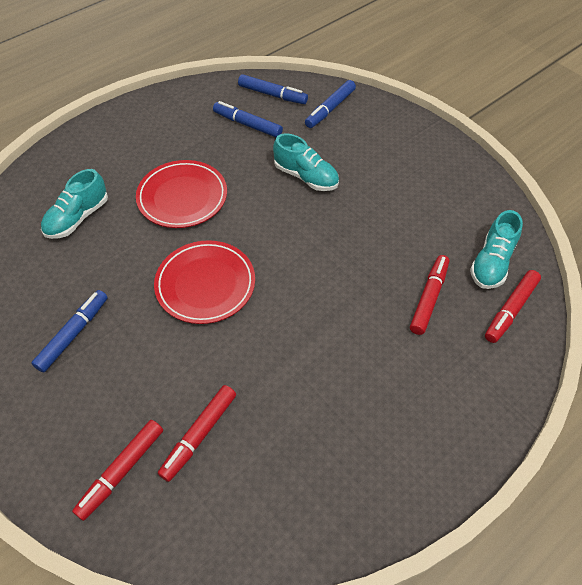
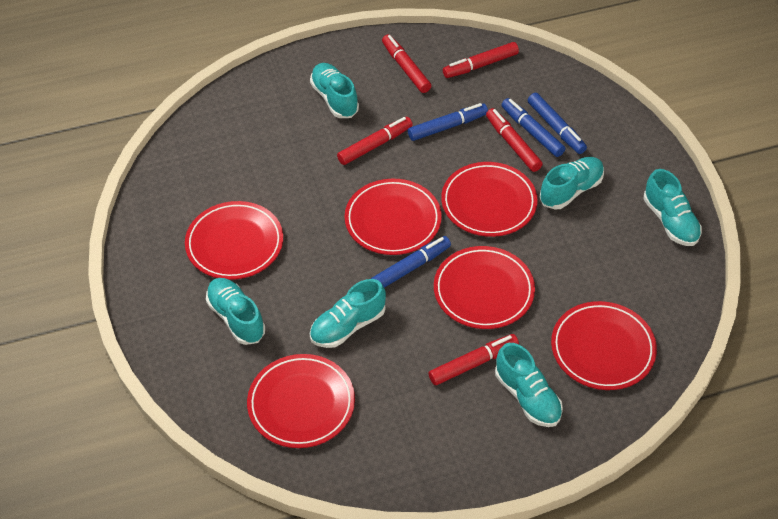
red marker: [72,420,163,521] [158,385,236,482] [410,255,449,335] [485,270,541,343] = 4 -> [337,117,413,165] [382,34,431,93] [429,334,519,385] [443,42,519,78] [486,108,543,172] = 5
red plate: [136,160,227,228] [154,240,255,324] = 2 -> [185,201,283,280] [247,354,355,448] [345,179,442,255] [434,246,535,329] [441,162,538,237] [551,301,657,390] = 6
turquoise shoe: [41,169,108,239] [273,133,339,191] [470,210,523,289] = 3 -> [206,278,265,345] [310,63,359,118] [310,279,386,348] [495,343,563,427] [540,157,604,210] [643,169,702,246] = 6

